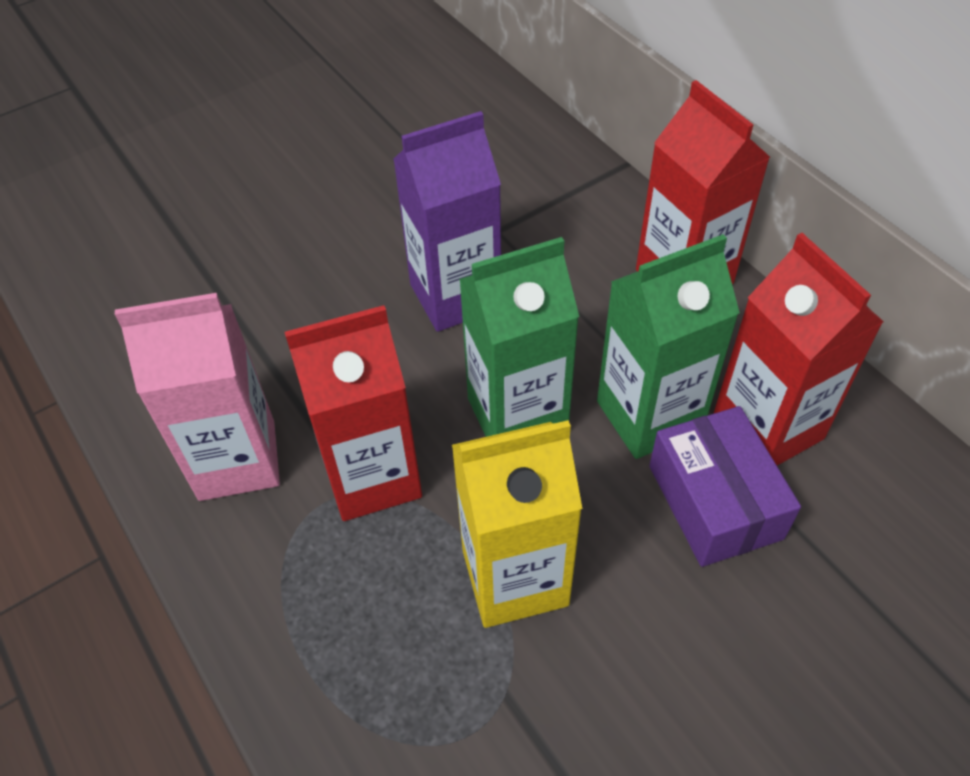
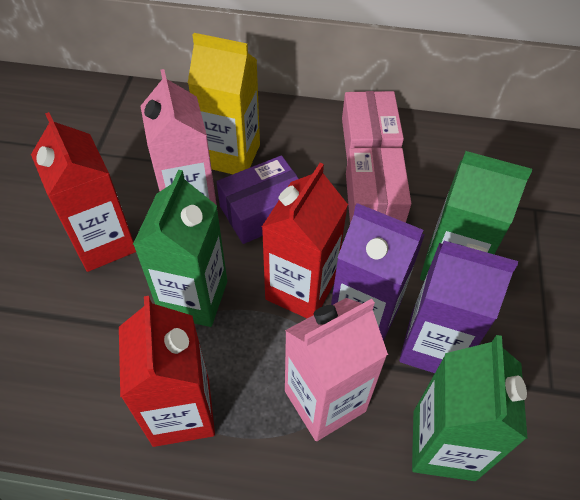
green carton: [459,237,579,437] [597,234,740,459] = 2 -> [133,170,227,327] [412,335,528,481] [420,151,532,281] = 3
pink box: none = 0 -> [342,91,404,162] [346,147,411,223] = 2
pink carton: [115,293,280,501] = 1 -> [140,69,218,212] [285,298,388,441] = 2
purple carton: [393,111,501,332] = 1 -> [331,203,425,341] [399,241,518,373] = 2

